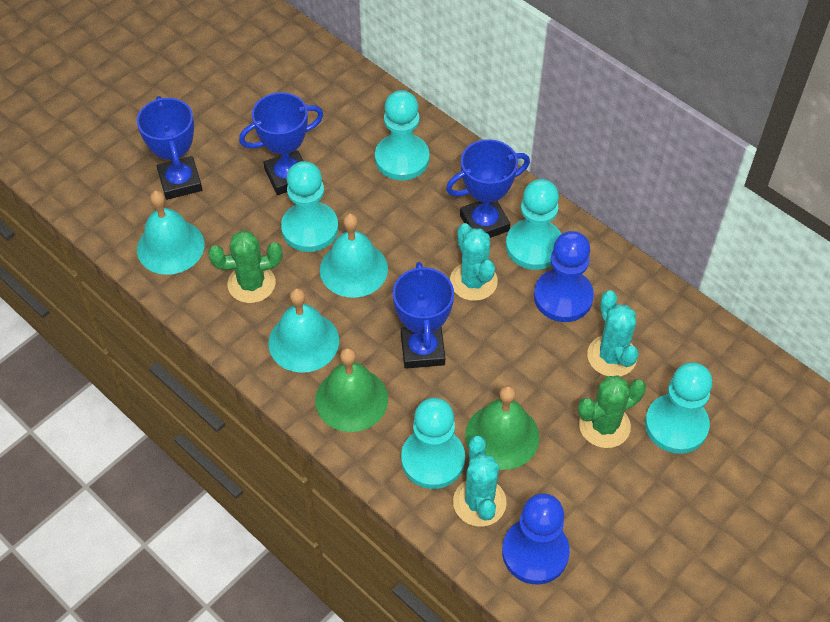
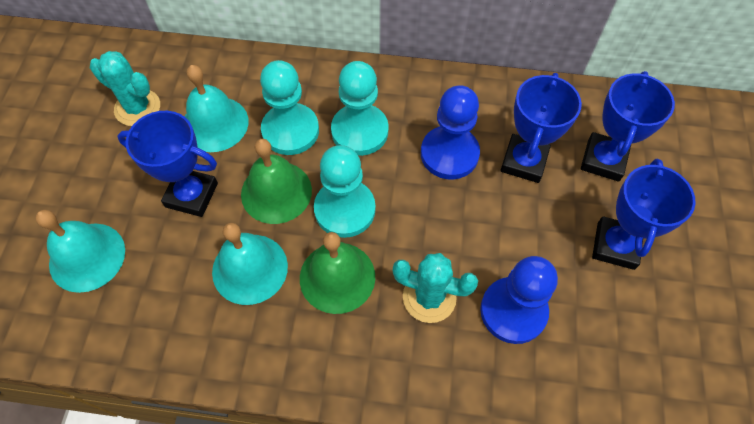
green cactus: [208,230,282,303] [578,375,646,448] = 2 -> none = 0
turquoise cactus: [450,223,498,301] [453,436,507,526] [587,290,639,376] = 3 -> [90,51,160,126] [393,253,478,323] = 2
turquoise pawn: [281,161,338,252] [375,90,430,180] [401,398,465,489] [506,179,561,270] [645,362,713,454] = 5 -> [260,60,319,155] [314,145,375,238] [331,61,389,156] = 3

